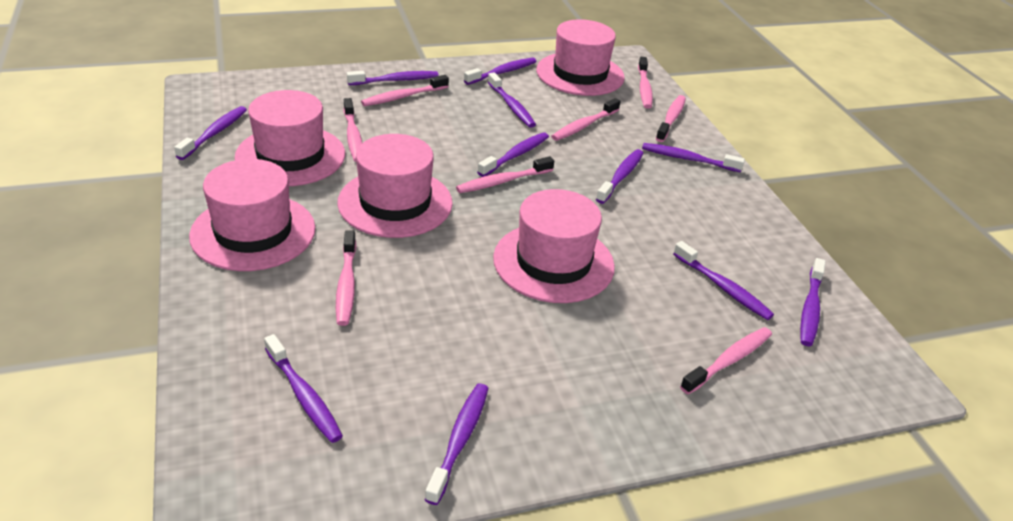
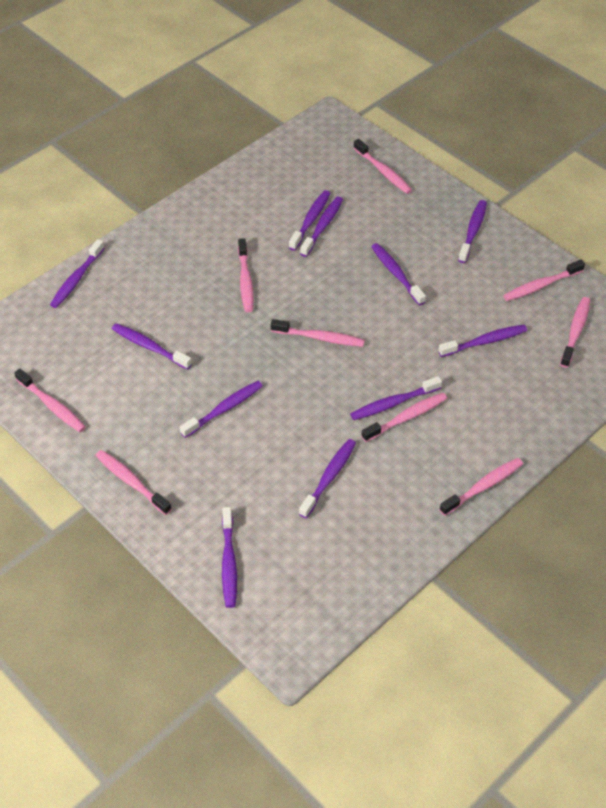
pink hat: [189,159,316,271] [235,90,345,186] [337,134,453,238] [493,189,615,303] [536,19,625,96] = 5 -> none = 0
pink toothbrush: [336,230,356,326] [344,98,362,162] [361,75,449,106] [456,156,554,193] [551,98,621,141] [638,57,653,109] [656,95,686,142] [680,327,772,394] = 8 -> [14,369,86,432] [96,450,172,515] [238,238,254,312] [271,319,365,347] [354,139,412,194] [362,393,447,442] [439,458,523,516] [503,260,585,301] [560,297,590,368] = 9

